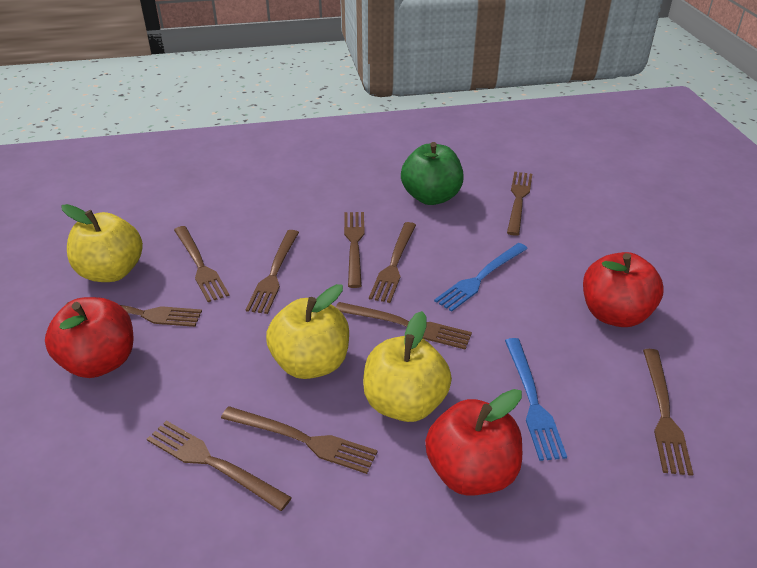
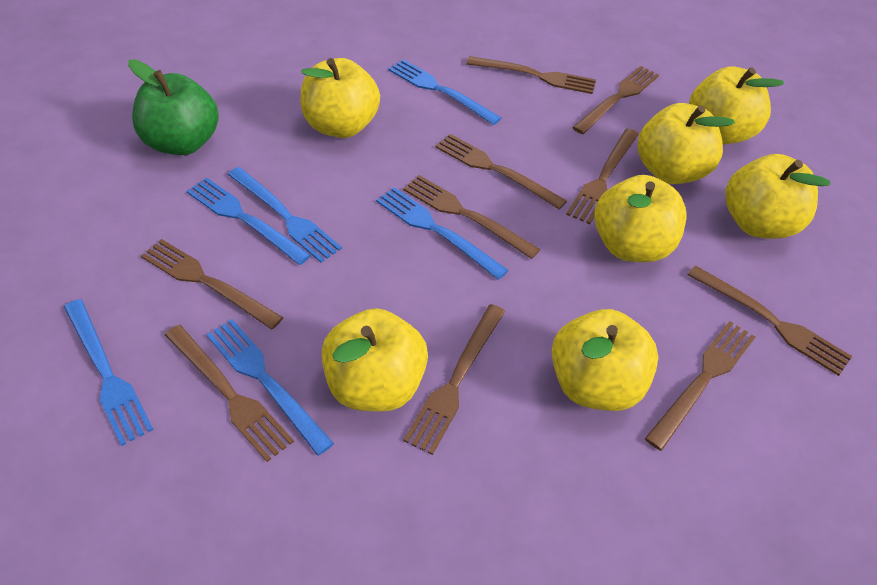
blue fork: [434,243,528,312] [505,338,567,461] = 2 -> [64,299,154,446] [187,178,311,265] [206,319,334,456] [228,167,342,263] [376,187,508,280] [388,59,501,125] = 6
red apple: [45,297,133,378] [425,389,522,496] [583,252,664,327] = 3 -> none = 0
yellow apple: [62,204,143,282] [266,284,349,379] [363,311,452,422] = 3 -> [301,58,380,138] [321,308,428,411] [552,309,658,411] [594,175,686,262] [638,103,735,184] [689,66,784,144] [725,154,830,239] = 7

